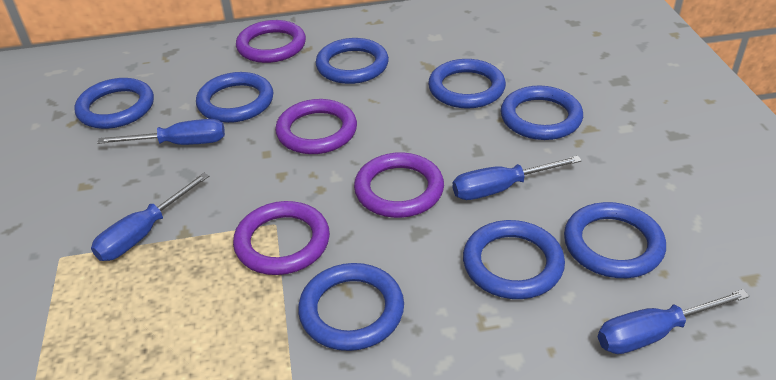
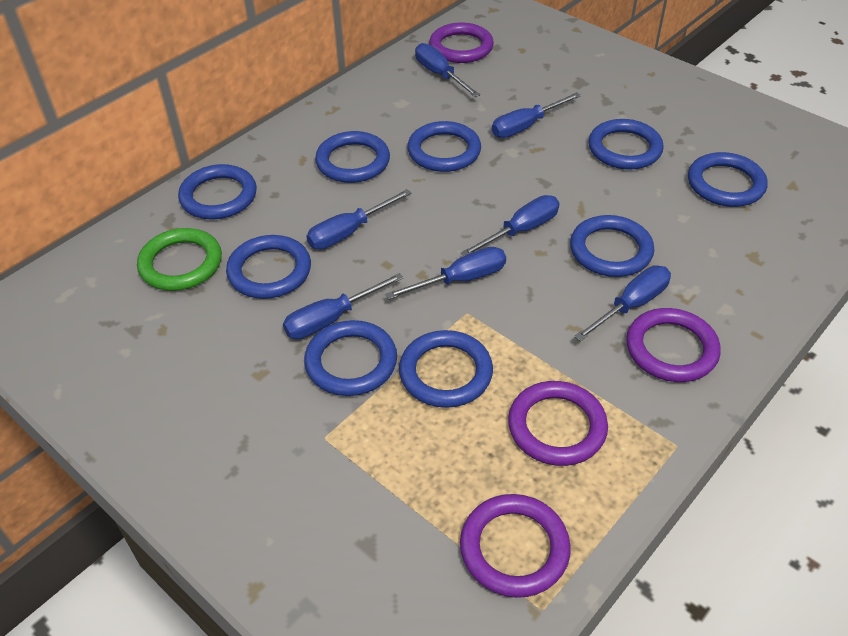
blue ring: [74,78,154,129] [196,72,274,123] [298,263,404,351] [315,38,389,84] [428,59,506,109] [463,220,565,299] [501,86,583,140] [564,202,666,278] = 8 -> [178,164,257,220] [226,235,311,299] [304,320,397,396] [315,131,390,183] [399,330,493,408] [407,121,481,172] [570,215,654,277] [588,119,664,170] [688,152,767,207] = 9
blue screwdriver: [91,173,209,261] [97,119,225,145] [453,156,582,200] [598,289,750,354] = 4 -> [283,273,404,339] [307,189,412,249] [385,247,506,300] [415,43,480,97] [461,195,559,256] [492,92,581,138] [574,265,671,342] = 7
green ring: none = 0 -> [137,228,222,291] = 1

